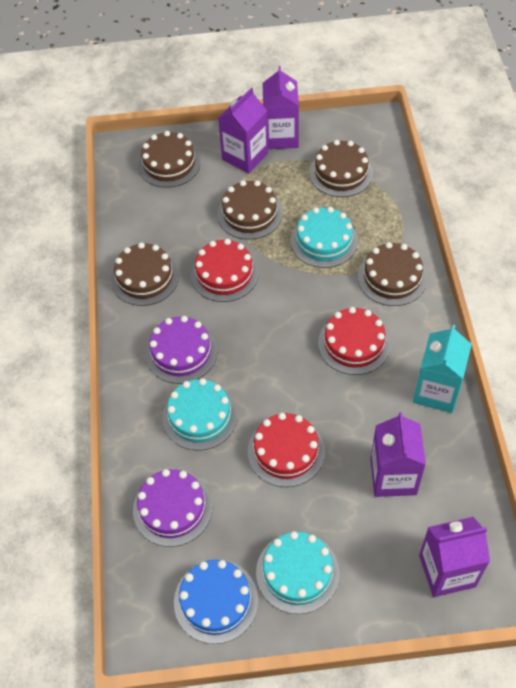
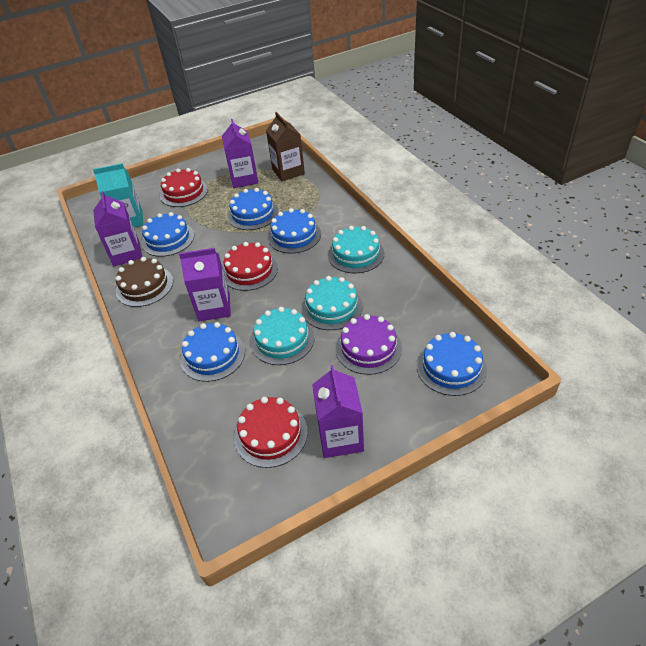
blue cake: [174,560,258,644] = 1 -> [142,212,194,257] [180,322,245,382] [228,188,278,230] [268,208,321,253] [417,332,487,396] = 5
brown cake: [111,242,179,306] [138,131,201,188] [217,180,283,240] [309,140,373,197] [358,242,427,306] = 5 -> [115,257,173,307] = 1
brown carton: none = 0 -> [266,112,305,181] = 1
purple cake: [133,469,213,547] [145,316,217,384] = 2 -> [336,314,402,375] = 1

